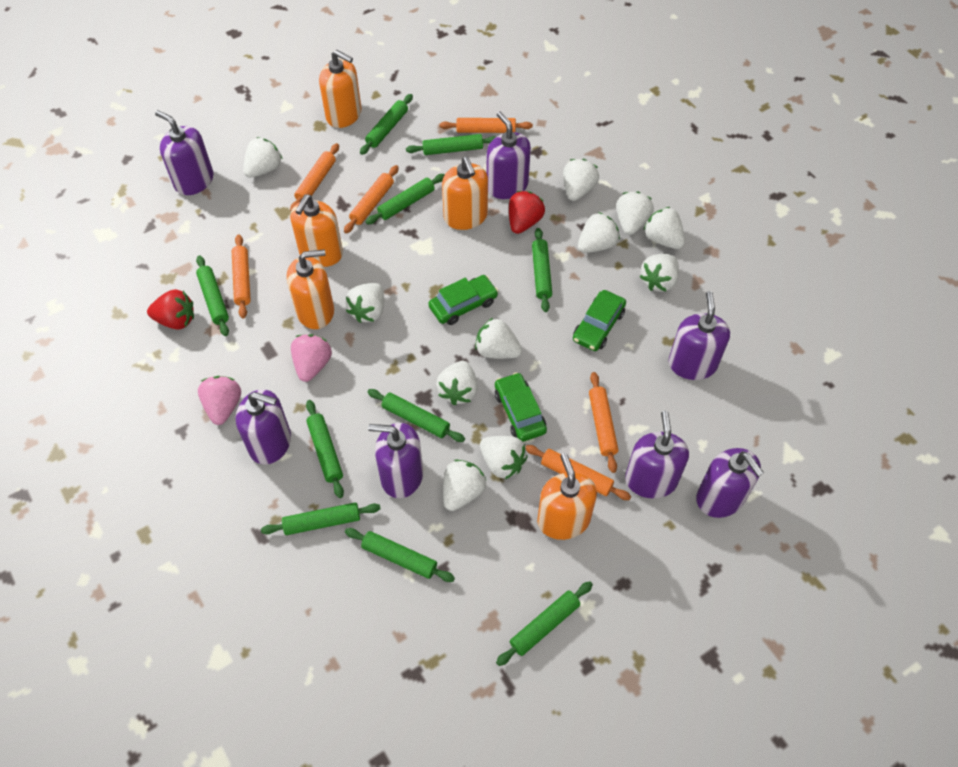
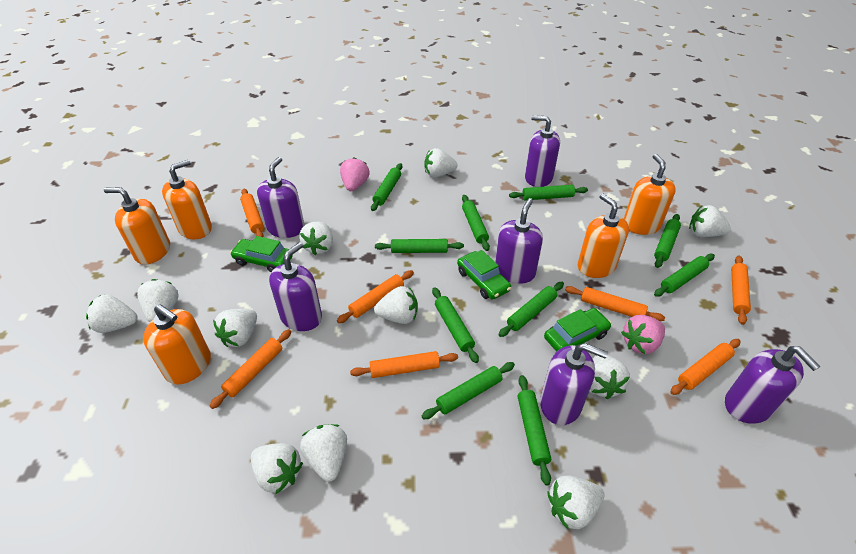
orange rolling pin: [232,235,251,319] [290,143,339,211] [344,165,399,233] [440,118,533,133] [526,445,631,500] [589,372,618,473] = 6 -> [209,329,291,409] [240,189,264,237] [337,270,414,323] [350,351,458,378] [565,286,665,321] [670,339,741,395] [731,256,751,325] = 7
purple soap dispenser: [155,110,214,195] [236,389,291,465] [368,423,423,498] [487,111,531,199] [625,411,689,498] [669,291,730,380] [696,448,764,518] = 7 -> [257,157,304,238] [269,242,322,331] [495,198,543,284] [525,115,560,187] [540,343,608,425] [725,346,820,424] = 6
red strawberry: [147,289,194,330] [509,191,545,234] = 2 -> none = 0

